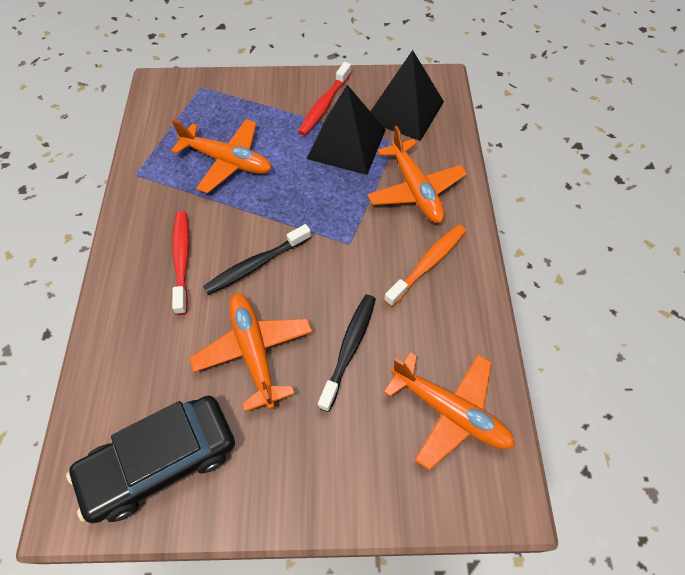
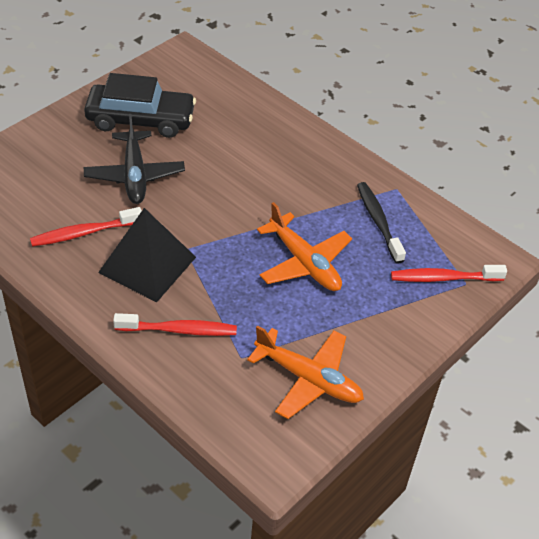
black plane: none = 0 -> [84,114,185,204] = 1
black pyramid: [306,85,386,175] [370,50,444,141] = 2 -> [98,208,196,302] = 1
black toothbrush: [203,224,311,295] [318,295,376,412] = 2 -> [357,182,406,264] = 1
orange plane: [171,119,272,194] [189,293,313,412] [367,126,467,223] [384,352,515,470] = 4 -> [247,325,364,419] [257,202,352,291] = 2
orange toothbrush: [384,225,466,307] = 1 -> none = 0
red toothbrush: [172,211,189,315] [298,62,351,136] = 2 -> [30,207,142,247] [113,313,237,336] [391,265,507,282] = 3

